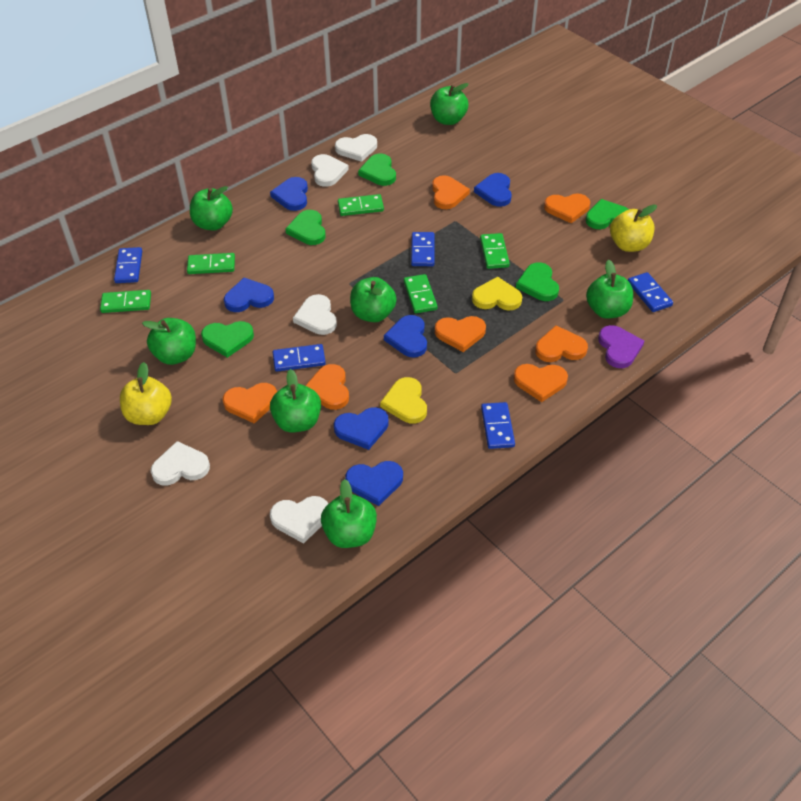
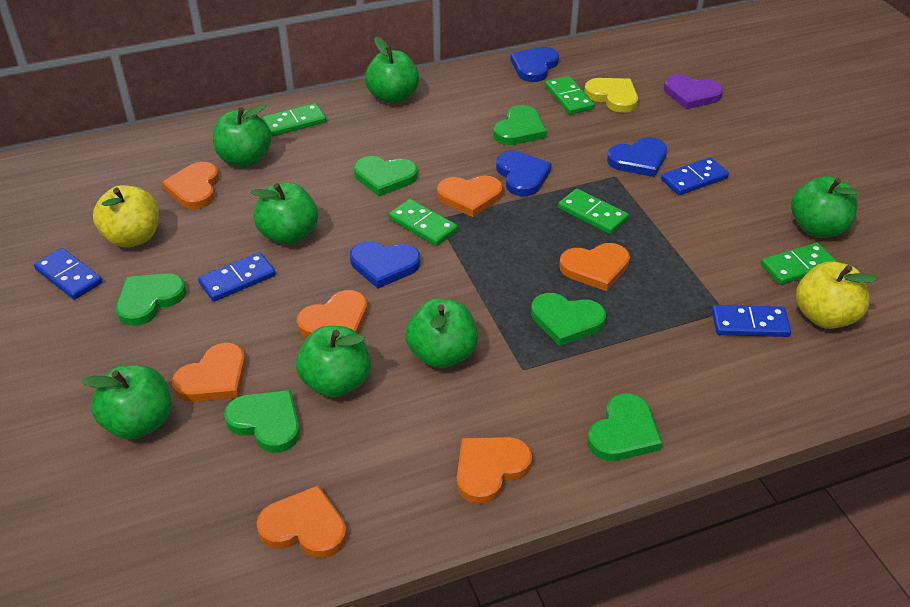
blue domino: [114,247,142,283] [273,344,326,372] [411,232,435,266] [481,402,515,449] [628,272,673,312] = 5 -> [34,248,103,300] [198,252,276,302] [661,157,729,195] [712,305,791,337] = 4
blue heart: [224,277,274,312] [270,177,308,211] [334,407,389,450] [345,461,403,506] [384,315,427,358] [474,173,512,207] = 6 -> [350,241,420,288] [496,151,552,196] [511,47,559,82] [607,137,667,177] = 4
green heart: [201,321,254,358] [285,210,326,245] [358,153,396,186] [516,262,559,301] [586,199,629,229] = 5 -> [116,273,186,326] [224,390,300,453] [354,156,418,196] [493,105,547,145] [531,293,606,346] [587,394,662,461] = 6
white heart: [151,441,210,485] [270,496,328,544] [293,294,337,335] [311,154,349,187] [335,134,377,162] = 5 -> none = 0
yellow heart: [380,377,427,424] [472,277,522,311] = 2 -> [584,78,638,113] = 1

